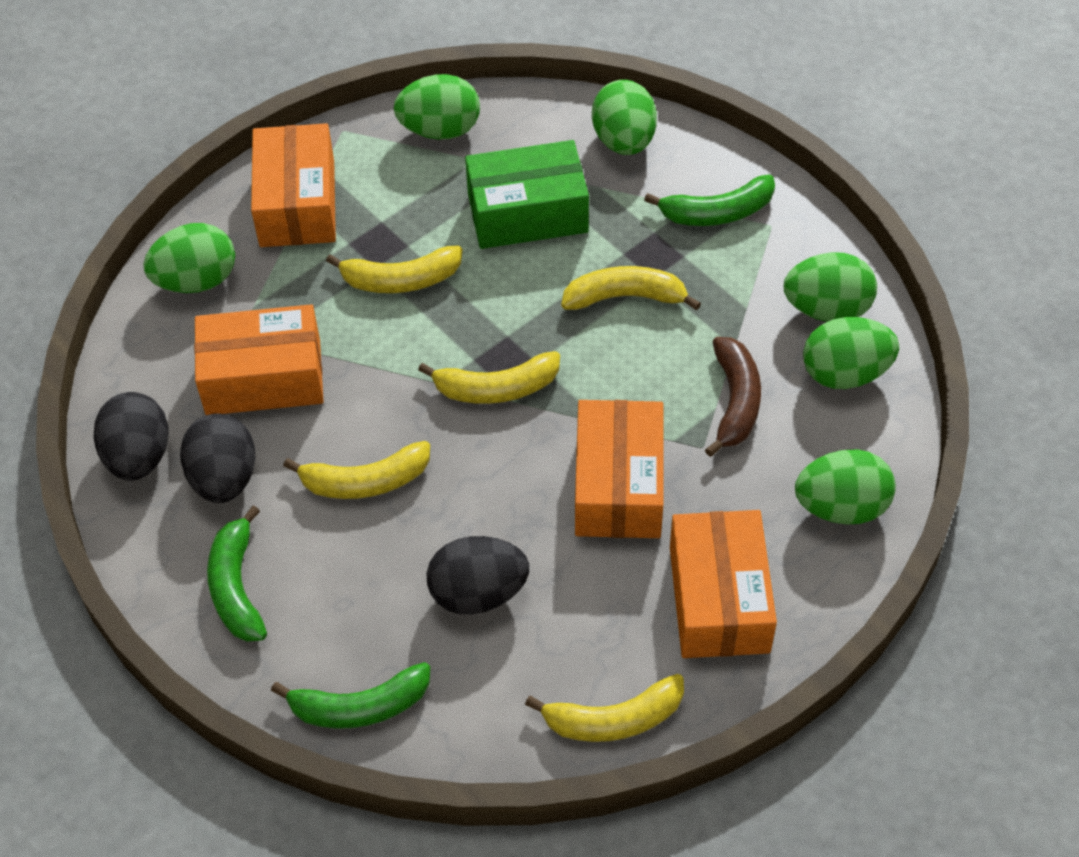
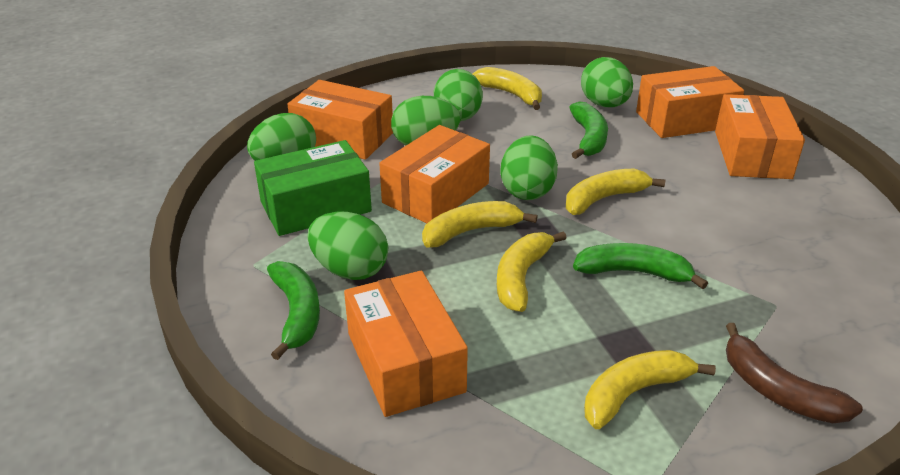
black egg: [94,392,169,481] [180,413,255,503] [426,536,529,615] = 3 -> none = 0
orange box: [194,304,324,415] [251,123,336,247] [575,400,663,538] [670,510,777,658] = 4 -> [287,80,393,160] [344,271,468,417] [379,125,490,223] [636,66,744,138] [715,94,805,179] = 5

